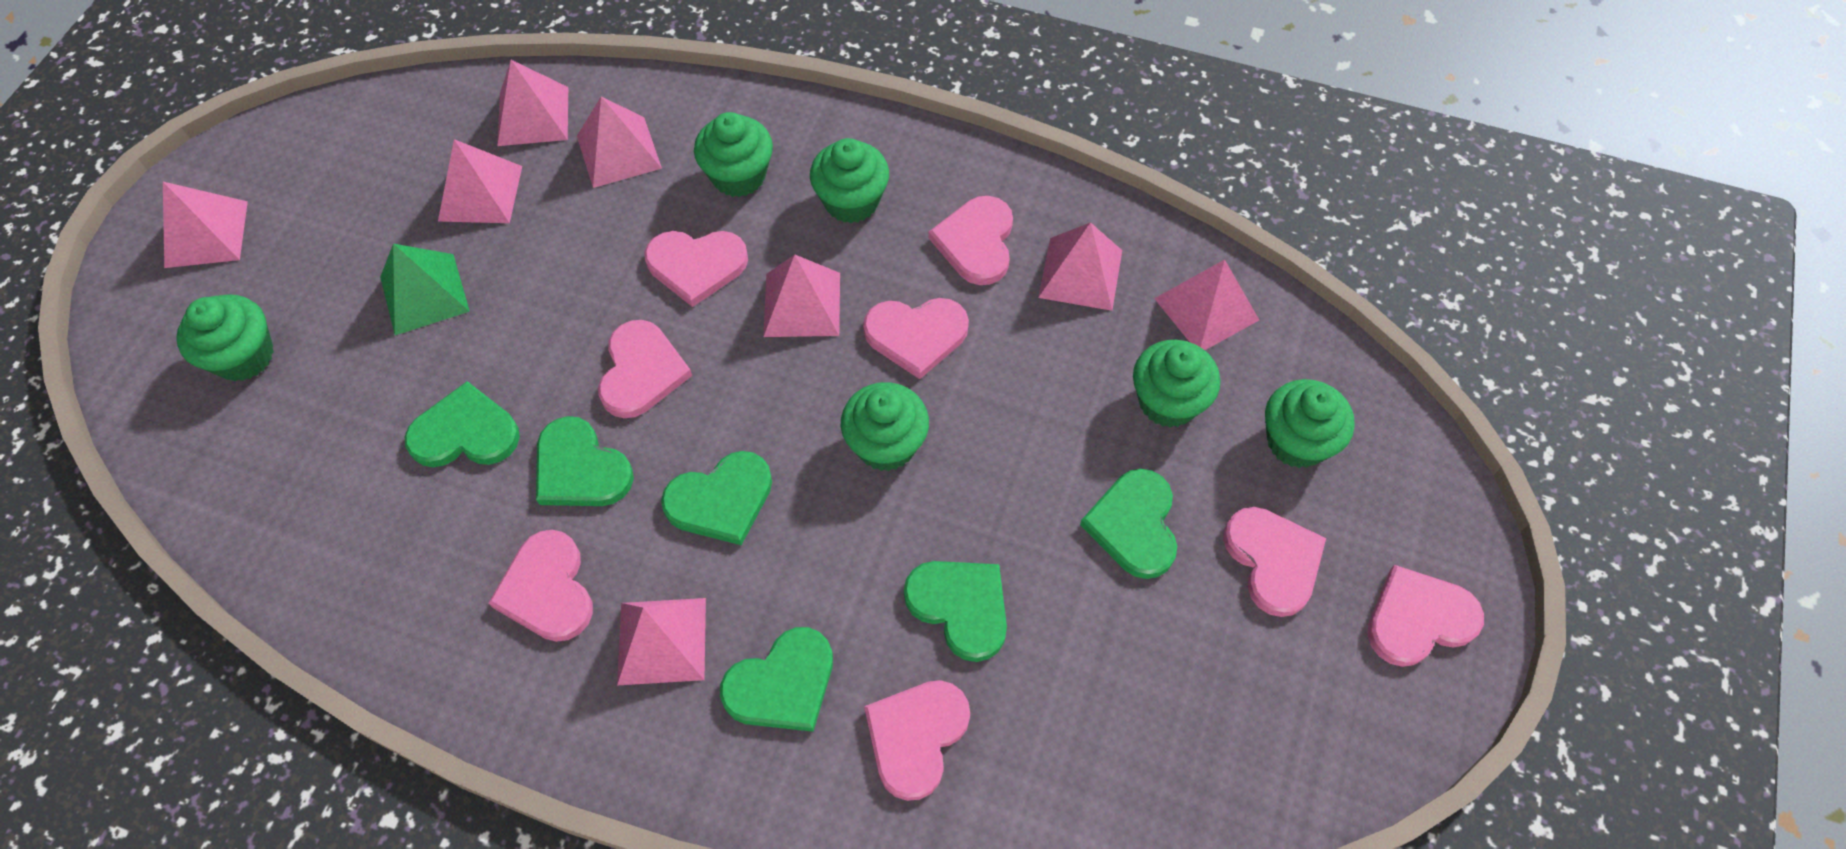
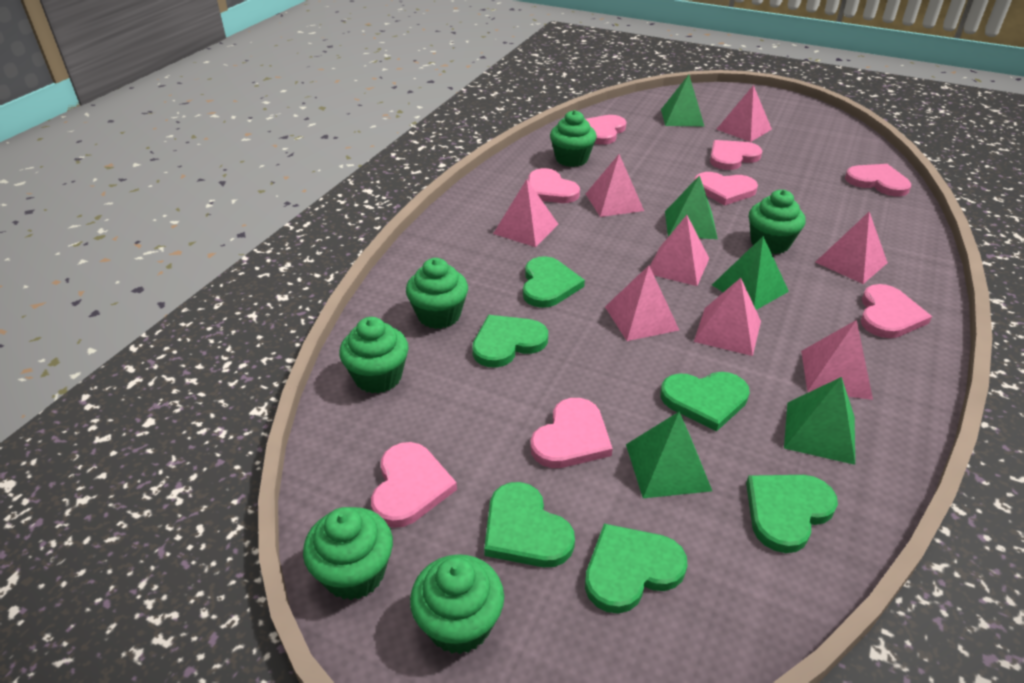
green pyramid: [380,244,470,335] = 1 -> [626,412,712,498] [661,75,705,127] [665,175,718,239] [712,236,789,310] [784,377,855,465] = 5

